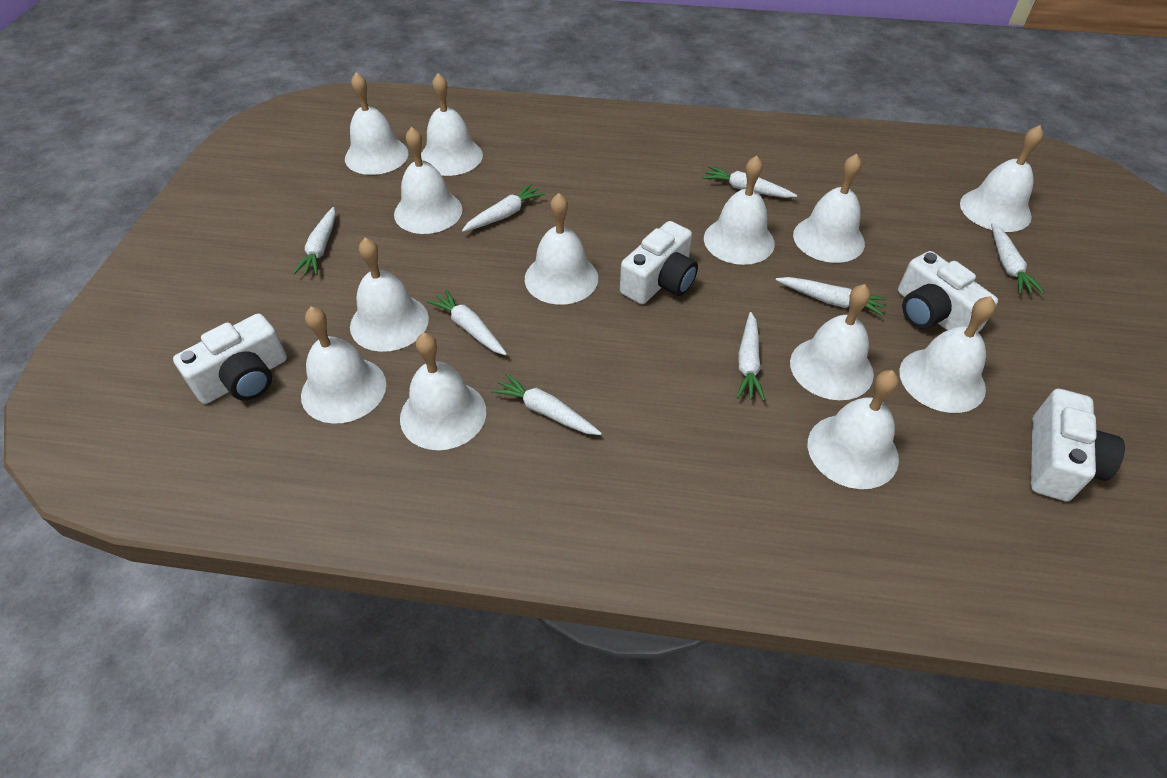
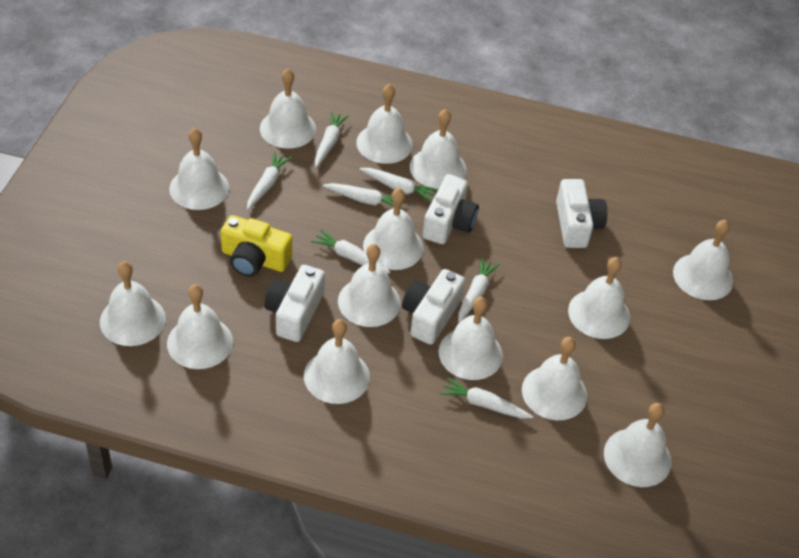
white bell: [301,306,386,424] [345,72,409,175] [350,238,429,352] [394,127,463,234] [400,332,486,450] [421,73,483,176] [525,193,598,305] [704,155,775,265] [790,284,874,400] [793,154,865,263] [808,370,899,489] [899,296,996,413] [960,125,1044,232] = 13 -> [100,261,166,346] [167,284,233,369] [169,128,229,210] [260,69,316,149] [304,319,370,404] [338,244,401,327] [356,84,413,164] [363,188,424,270] [410,109,467,189] [438,297,503,380] [522,337,587,420] [568,257,630,339] [604,403,671,487] [673,220,733,300] = 14
white carrot: [293,207,336,275] [426,289,507,355] [462,184,545,232] [491,373,602,435] [703,166,797,198] [737,312,765,401] [776,277,886,315] [991,223,1044,294] = 8 -> [247,152,292,210] [311,229,390,273] [315,111,349,168] [323,183,406,209] [359,168,438,202] [440,377,533,418] [458,257,500,323] = 7
yellow camera: none = 0 -> [221,215,292,277] = 1

